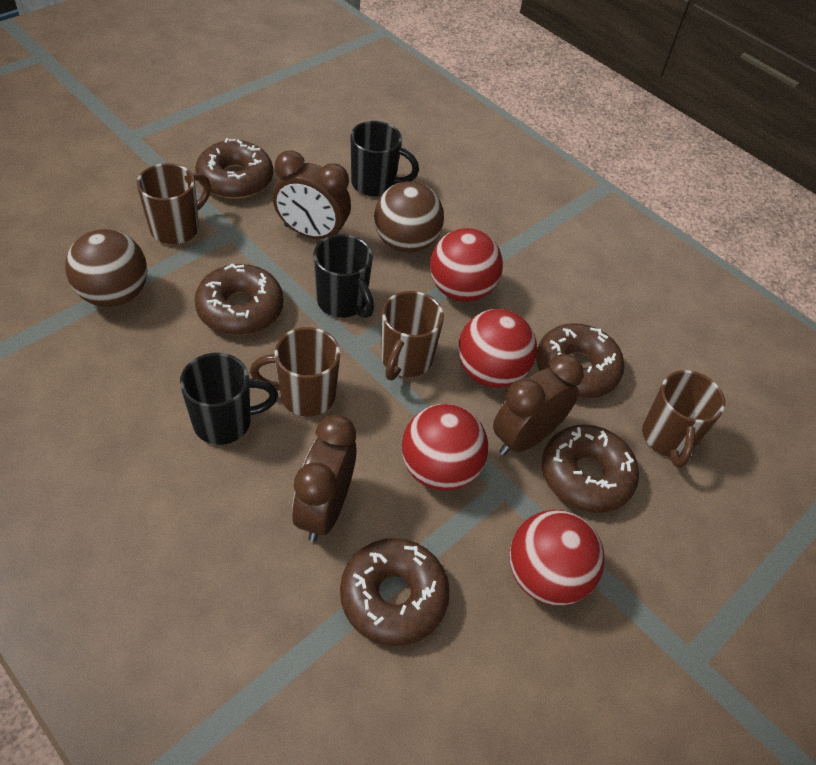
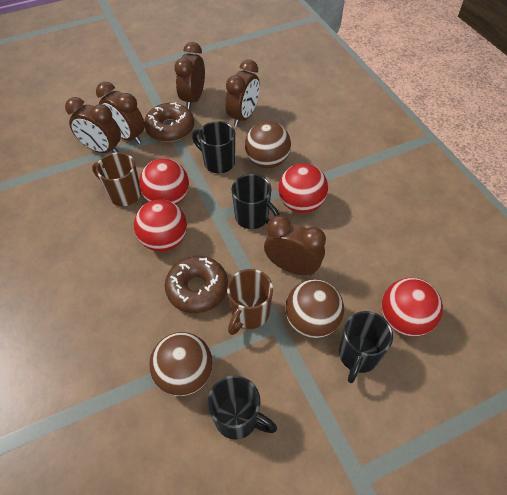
black mug: [180,353,278,445] [314,234,374,318] [350,121,419,197] = 3 -> [192,121,235,173] [208,375,277,440] [231,174,280,229] [339,311,393,383] = 4
brown ball: [65,229,147,307] [374,181,444,253] = 2 -> [149,332,213,397] [245,121,291,168] [285,279,344,338] = 3
brown clock: [273,150,351,239] [292,414,357,542] [493,354,584,456] = 3 -> [65,97,121,153] [96,82,145,144] [174,42,205,109] [225,60,260,127] [264,215,326,276] = 5
brown donut: [194,263,284,335] [195,138,273,199] [340,538,450,646] [536,323,625,398] [542,424,639,513] = 5 -> [144,102,194,142] [165,256,228,313] = 2
brown mug: [137,163,211,244] [250,327,340,417] [381,291,444,381] [642,370,725,468] = 4 -> [92,152,141,206] [227,269,273,335] = 2

